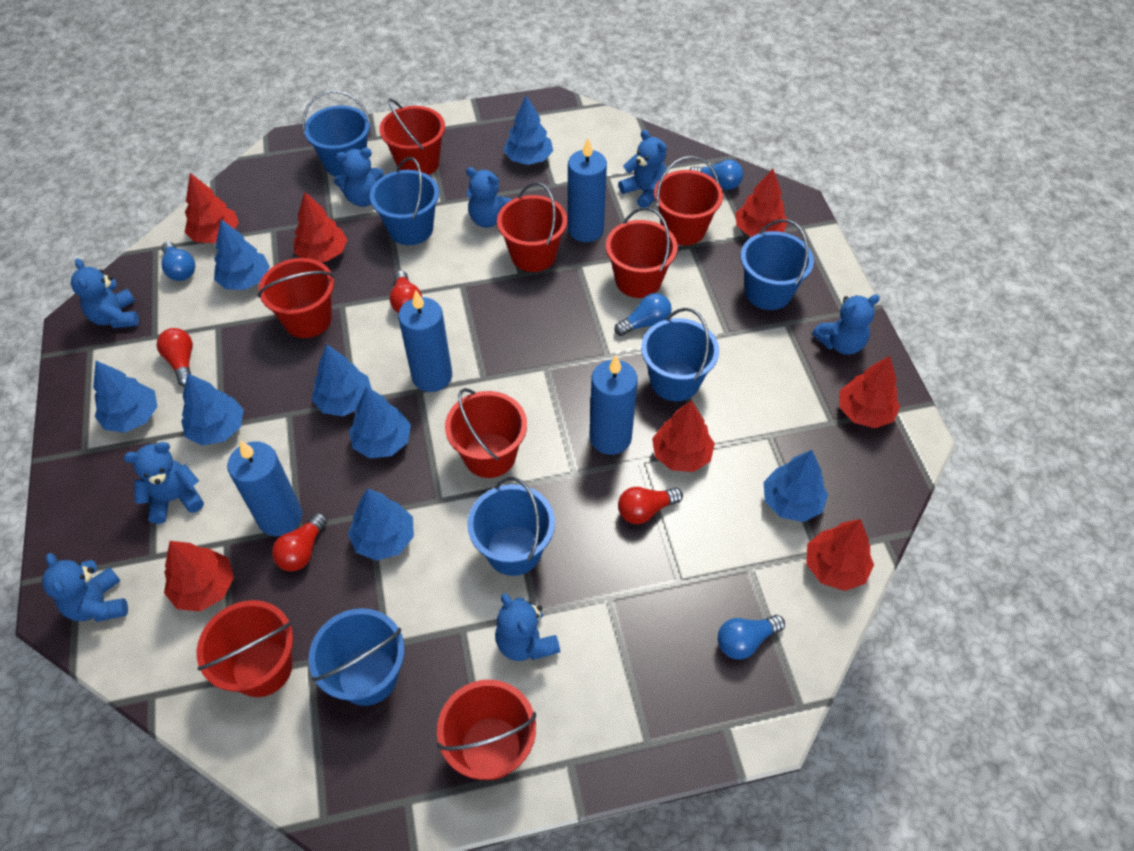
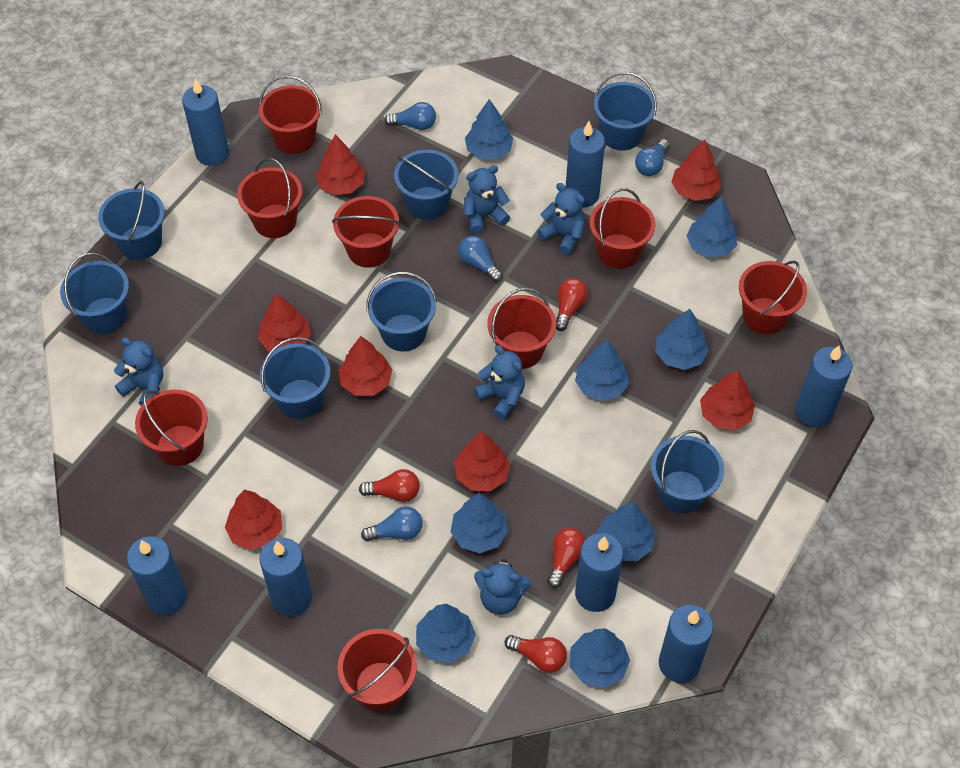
blue bucket: [302,90,371,177] [308,608,404,706] [370,157,439,245] [467,477,555,576] [641,308,719,401] [741,219,814,310] = 6 -> [60,253,129,334] [98,181,165,260] [260,337,331,419] [366,272,437,352] [394,150,458,220] [594,72,657,151] [651,430,724,513] = 7
blue candle: [227,440,302,536] [398,290,452,392] [568,138,607,242] [590,355,638,455] = 4 -> [127,536,187,615] [182,78,229,166] [259,538,312,616] [566,121,605,208] [575,533,624,612] [659,605,714,683] [796,346,852,427] = 7
blue teddy bear: [42,553,128,622] [71,258,139,328] [124,442,204,524] [334,148,384,207] [466,167,513,228] [495,593,560,661] [618,130,667,208] [812,294,880,355] = 8 -> [114,337,163,406] [464,165,510,234] [474,345,525,419] [474,559,531,615] [537,183,585,255] = 5

